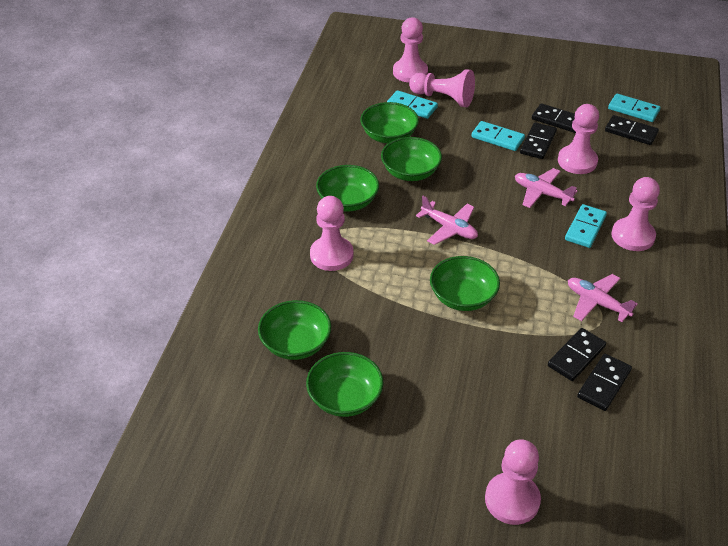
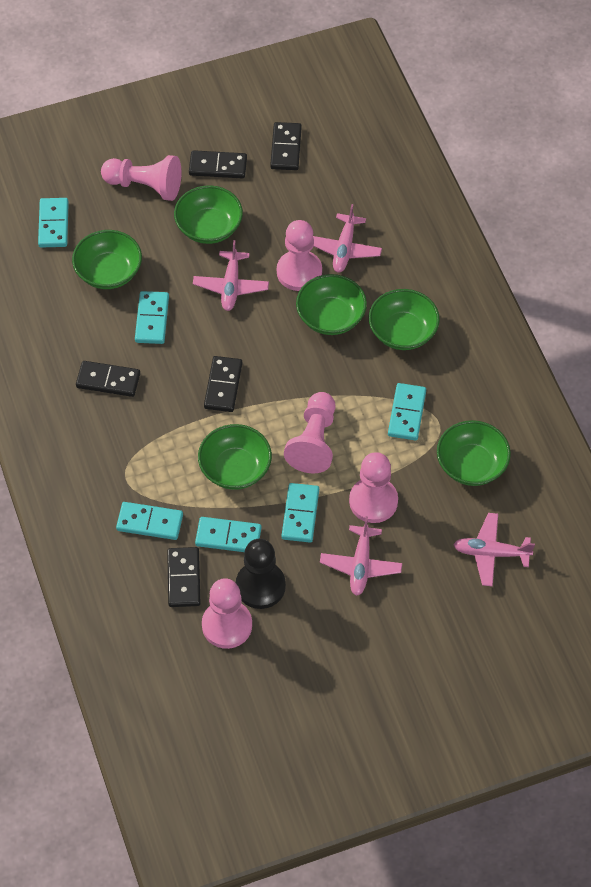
black pawn: none = 0 -> [236,539,286,609] = 1
pink pawn: [310,196,353,271] [393,17,428,83] [409,69,475,107] [485,439,541,525] [558,104,599,174] [611,177,660,251] = 6 -> [101,155,181,201] [202,578,252,649] [277,220,322,291] [284,392,336,473] [349,452,398,523] = 5
pink plane: [416,196,478,245] [515,168,577,208] [568,274,638,322] = 3 -> [193,240,269,311] [313,204,382,273] [320,516,402,596] [453,513,535,587] = 4
turquoise domino: [387,90,438,119] [471,121,525,151] [565,204,607,248] [608,93,661,122] = 4 -> [38,198,69,248] [116,502,183,540] [135,291,169,344] [195,517,261,552] [282,483,319,542] [388,383,426,440] = 6

